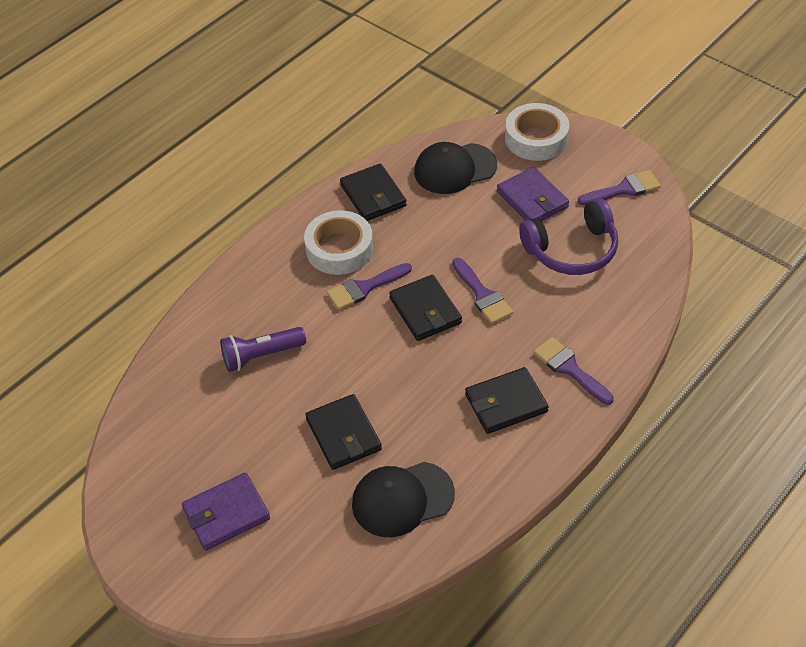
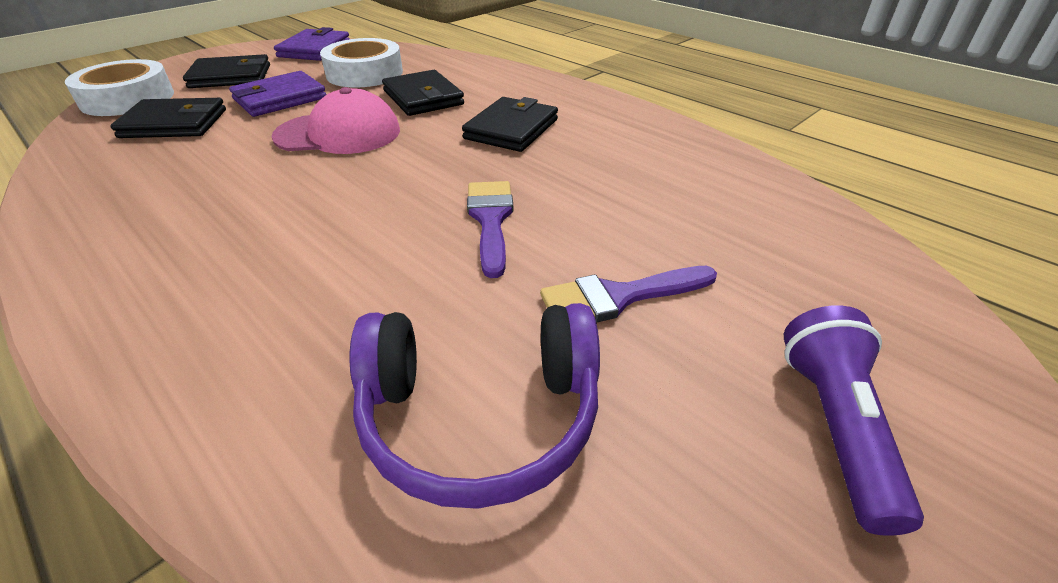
black cap: [352,462,455,537] [414,142,497,194] = 2 -> none = 0
pink cap: none = 0 -> [271,87,400,154] = 1
purple brush: [327,263,412,310] [452,258,514,324] [533,337,614,405] [578,170,661,205] = 4 -> [467,181,513,278] [540,266,717,322] = 2

